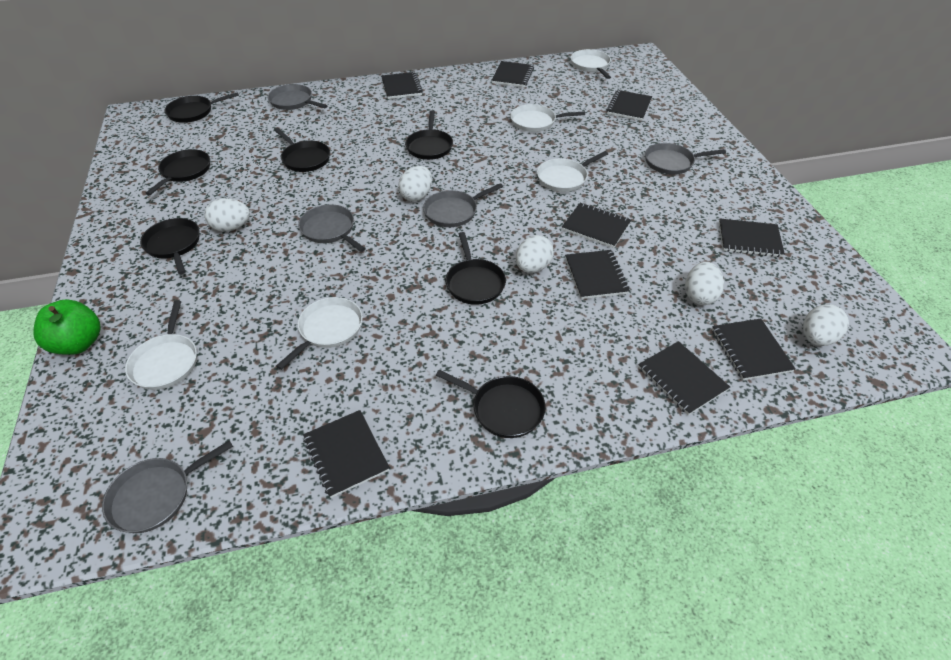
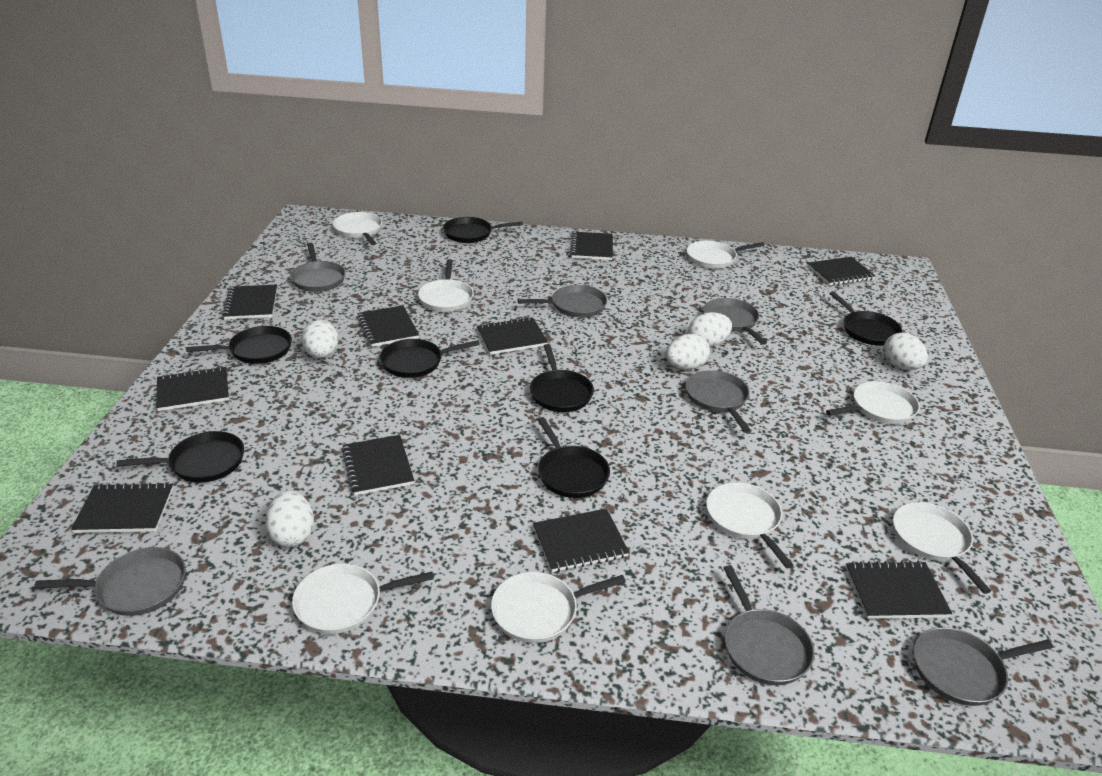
black notebook: [303,410,390,498] [381,72,423,99] [491,61,534,87] [562,203,631,248] [565,250,630,299] [606,90,652,121] [638,341,730,415] [712,318,796,380] [719,219,785,257] = 9 -> [71,482,173,533] [156,366,229,411] [222,285,277,320] [342,435,414,495] [357,305,419,347] [476,317,548,355] [533,508,629,572] [570,232,613,260] [807,257,875,286] [846,561,952,619] = 10
green apple: [33,299,101,355] = 1 -> none = 0
grey pan: [102,440,233,533] [268,84,327,110] [298,204,366,252] [423,183,503,227] [645,143,726,175] = 5 -> [34,547,186,616] [290,243,346,292] [518,285,607,318] [686,370,750,432] [703,298,767,345] [724,565,815,685] [913,627,1053,706] = 7
white pan: [125,300,197,390] [276,297,363,370] [510,104,585,132] [537,151,608,192] [571,49,611,79] = 5 -> [292,564,434,634] [333,212,382,245] [418,259,474,312] [491,572,626,643] [687,241,765,269] [706,482,794,568] [826,381,920,424] [893,502,991,594] = 8

